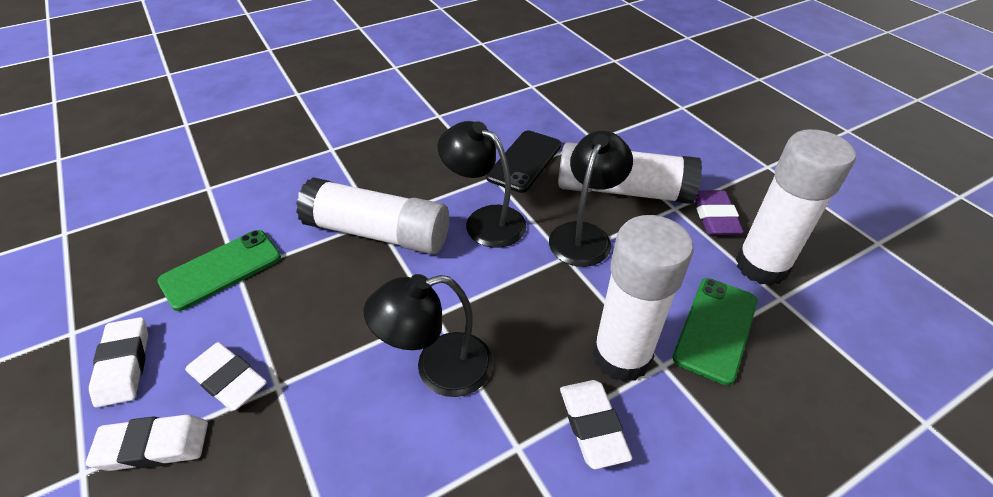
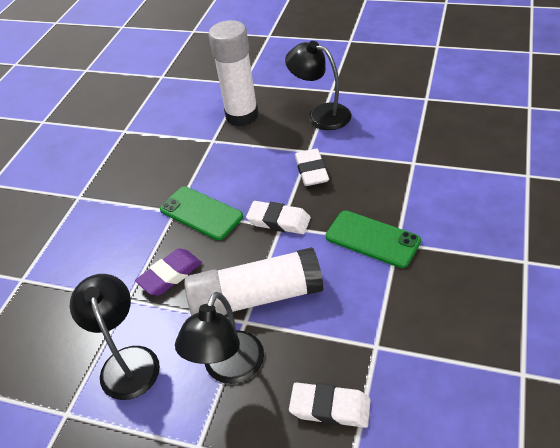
black phone: [486,130,561,193] = 1 -> none = 0
white eraser: [86,415,208,471] [89,317,148,408] [185,342,267,411] [560,380,632,469] = 4 -> [246,201,311,234] [289,382,371,428] [295,149,329,186] = 3
white glue stick: [296,177,449,254] [558,142,702,204] [592,215,693,382] [735,129,856,286] = 4 -> [184,247,324,316] [209,20,259,126] = 2

